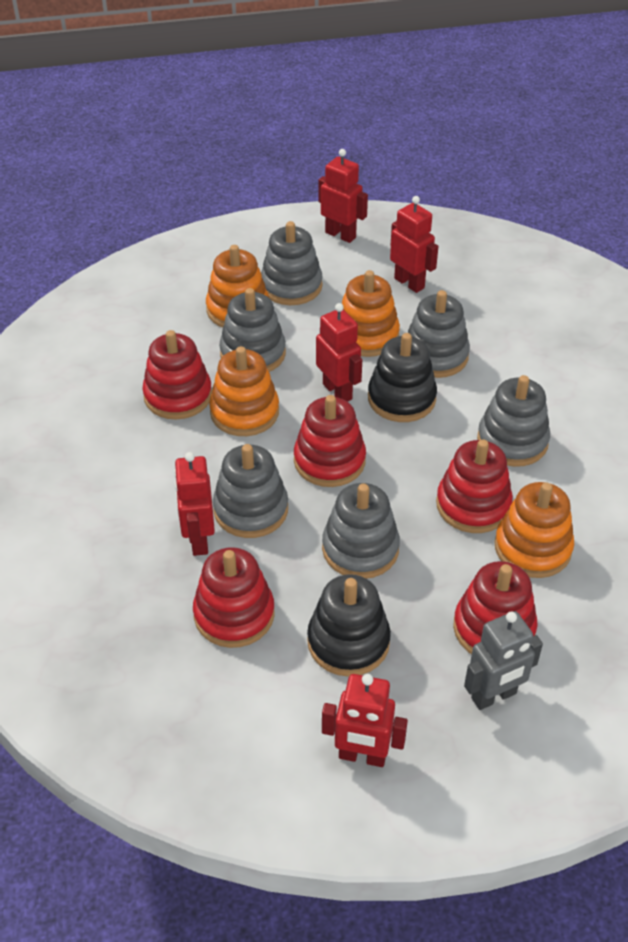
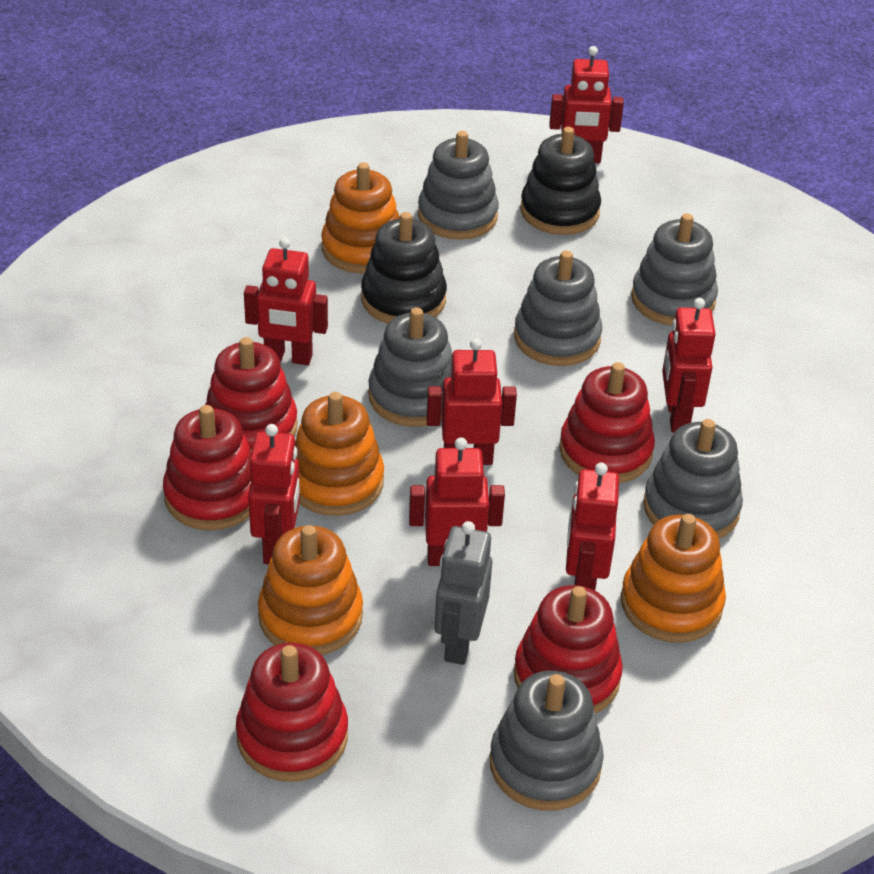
red robot: [174,452,215,556] [316,303,362,402] [318,149,368,243] [322,674,408,767] [390,196,438,293] = 5 -> [244,237,328,365] [248,424,300,564] [409,437,505,566] [427,338,517,465] [549,46,624,163] [566,463,619,591] [662,298,716,432] = 7

